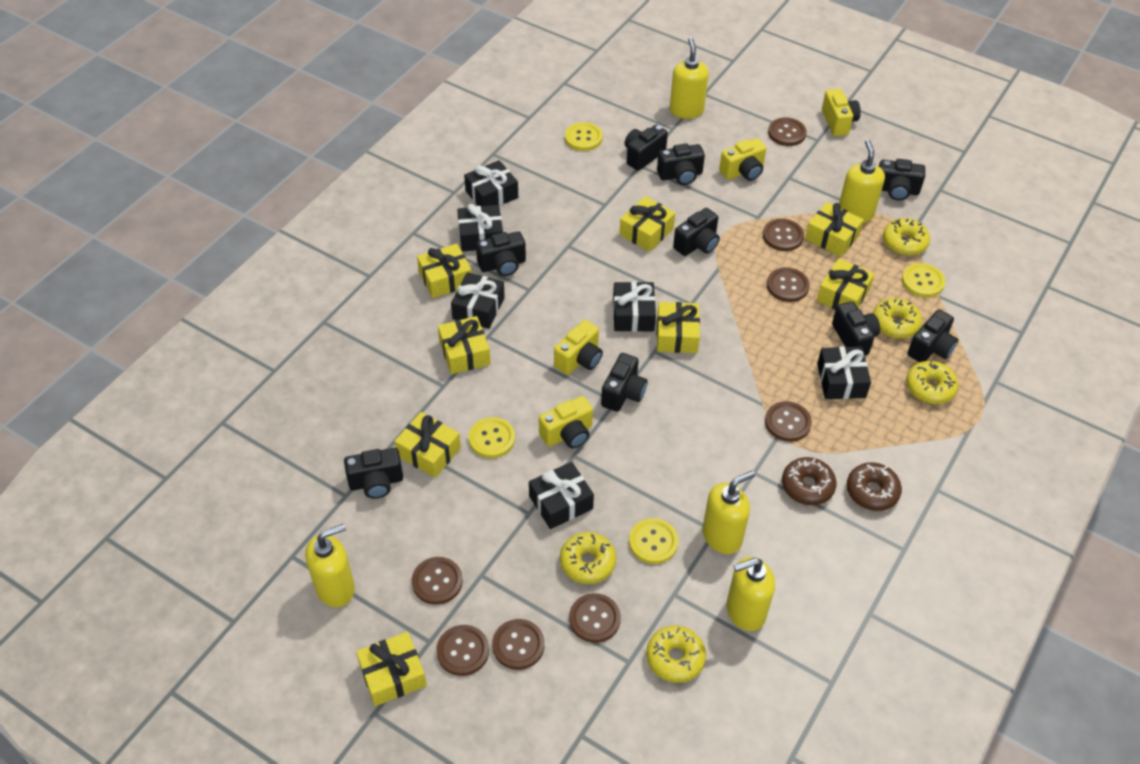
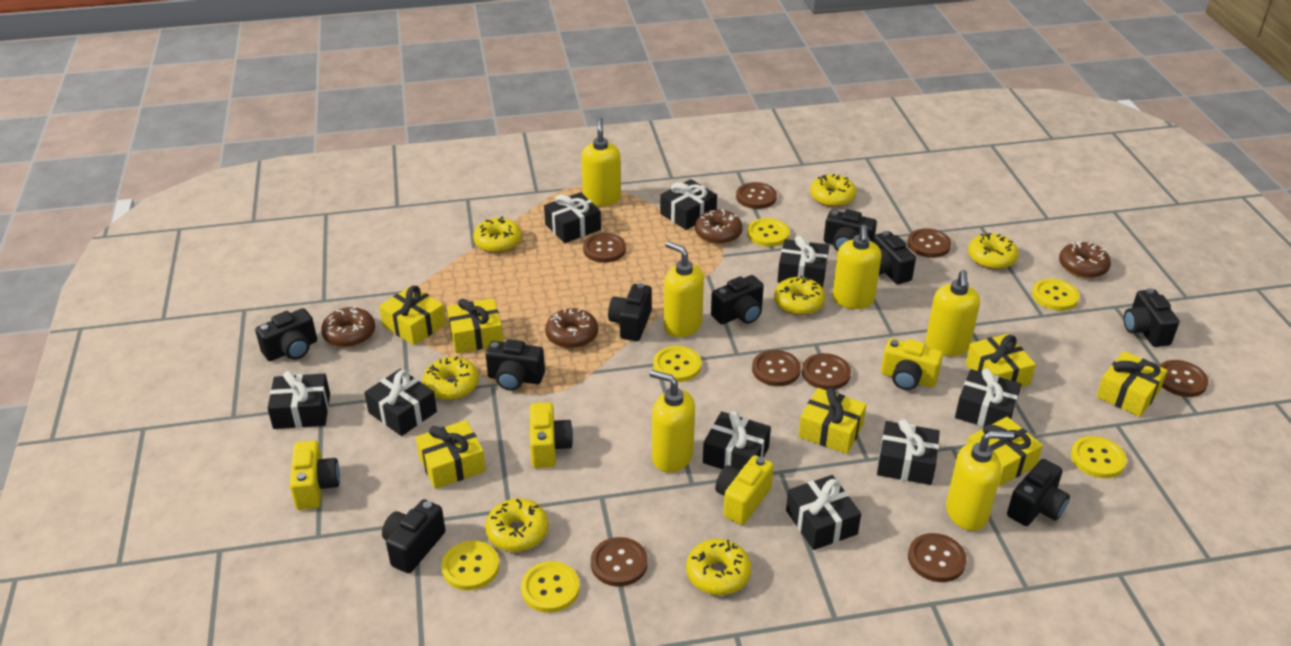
black gift: [451,272,505,329] [457,204,503,252] [464,160,518,206] [529,462,594,529] [613,282,656,332] [817,346,871,399] = 6 -> [267,371,330,429] [364,369,437,436] [544,192,601,243] [660,179,717,230] [703,411,771,470] [777,236,829,288] [786,475,861,550] [877,419,940,485] [955,369,1021,427] = 9
brown donut: [782,457,836,505] [847,462,902,511] = 2 -> [321,306,375,347] [545,308,598,349] [695,209,743,244] [1059,241,1111,278] = 4
yellow button: [469,417,515,458] [565,122,603,151] [629,518,678,564] [902,263,945,297] = 4 -> [441,541,499,590] [521,561,579,613] [653,346,701,382] [747,218,790,247] [1032,279,1079,311] [1071,436,1127,478] = 6
yellow donut: [560,532,616,584] [646,626,706,683] [873,298,922,339] [883,218,930,256] [906,360,958,404] = 5 -> [423,356,479,400] [473,217,522,253] [485,498,549,552] [686,539,751,595] [774,276,825,315] [810,174,856,207] [968,233,1019,269] = 7
yellow gift: [356,632,427,706] [394,412,461,478] [417,244,472,298] [438,316,491,374] [619,196,675,252] [656,302,700,353] [805,202,864,257] [817,258,874,310] = 8 -> [379,286,446,345] [416,420,486,489] [447,299,503,353] [798,388,867,454] [965,334,1036,387] [967,417,1043,487] [1096,351,1168,417] = 7
yellow soap dispenser: [305,524,355,607] [670,37,709,119] [702,470,755,554] [727,557,775,631] [839,140,885,223] = 5 -> [581,117,621,206] [650,370,695,472] [664,241,704,337] [832,225,882,309] [925,270,980,356] [946,431,1014,531] = 6

